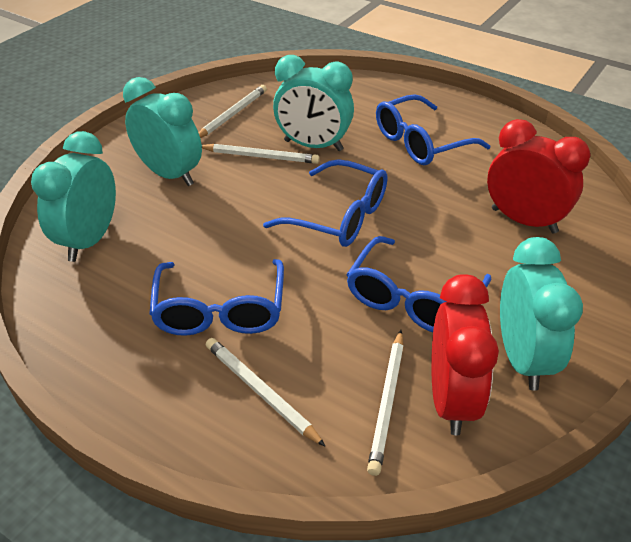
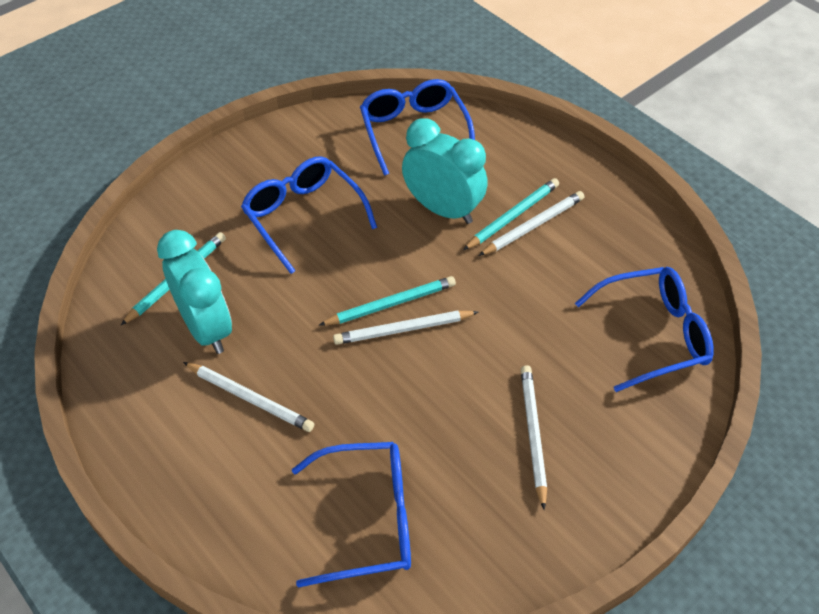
red clock: [431,274,499,436] [487,119,591,234] = 2 -> none = 0
turquoise clock: [31,131,116,262] [123,77,202,186] [273,55,354,151] [500,237,583,391] = 4 -> [157,230,232,354] [402,118,488,224] = 2
turquoise pencil: none = 0 -> [120,232,226,326] [319,276,456,325] [463,178,559,250] = 3

